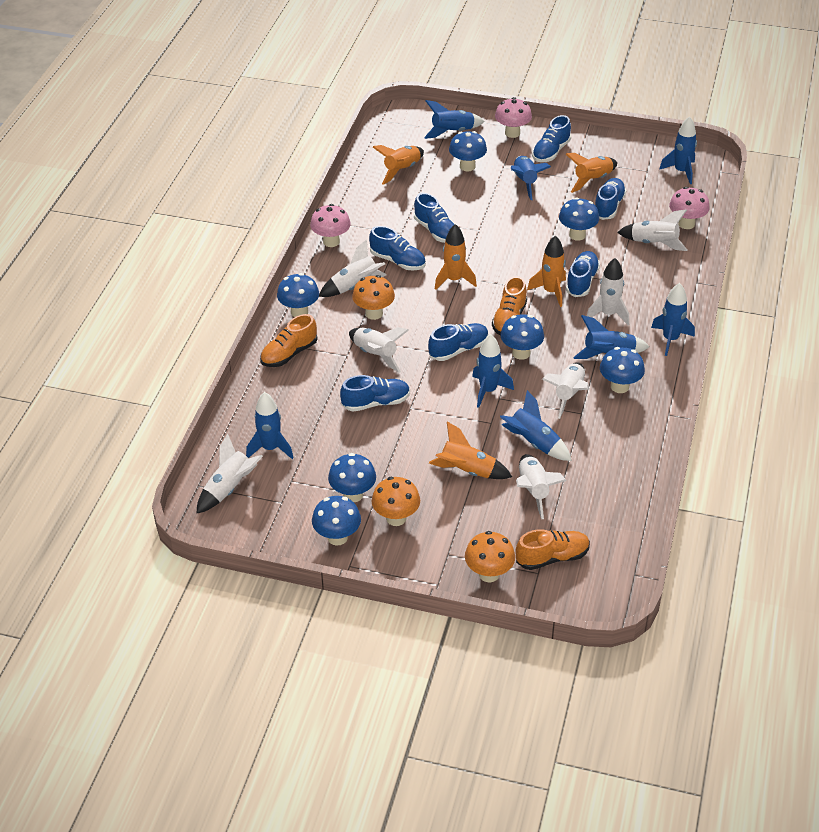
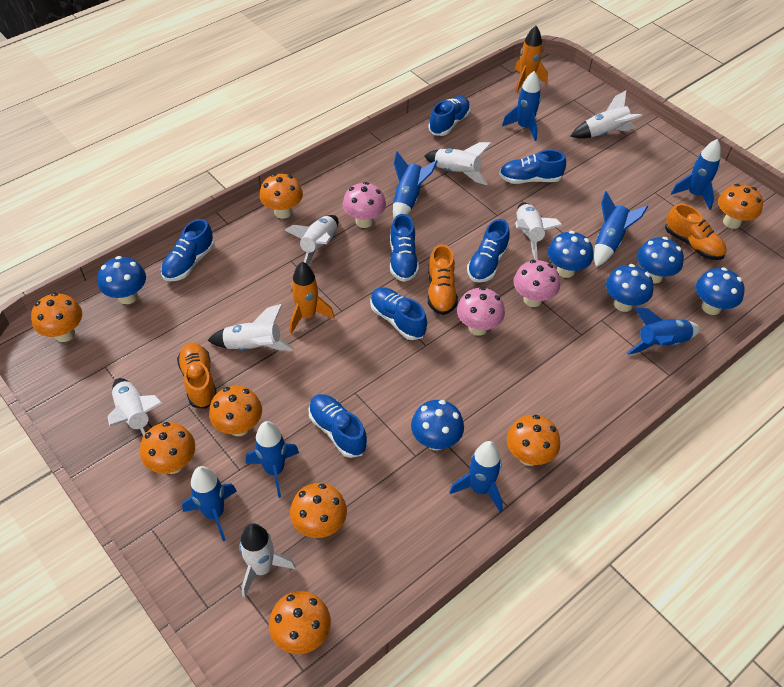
blue mushroom: [277,273,319,317] [312,496,361,546] [328,453,376,502] [449,131,487,172] [500,314,544,360] [559,197,599,241] [600,347,645,393] = 7 -> [98,256,146,304] [411,400,464,451] [548,231,593,278] [606,264,654,312] [637,237,684,284] [696,267,744,315] = 6
orange mushroom: [352,275,395,320] [372,477,420,526] [465,531,515,582] = 3 -> [31,293,82,342] [140,422,195,474] [209,386,262,436] [259,174,303,219] [269,591,331,654] [290,483,347,538] [507,415,560,466] [718,184,763,229] = 8
orange rocket: [373,145,424,185] [429,422,512,479] [435,224,477,290] [527,235,566,307] [566,153,617,193] = 5 -> [290,261,334,334] [515,26,548,93] = 2

